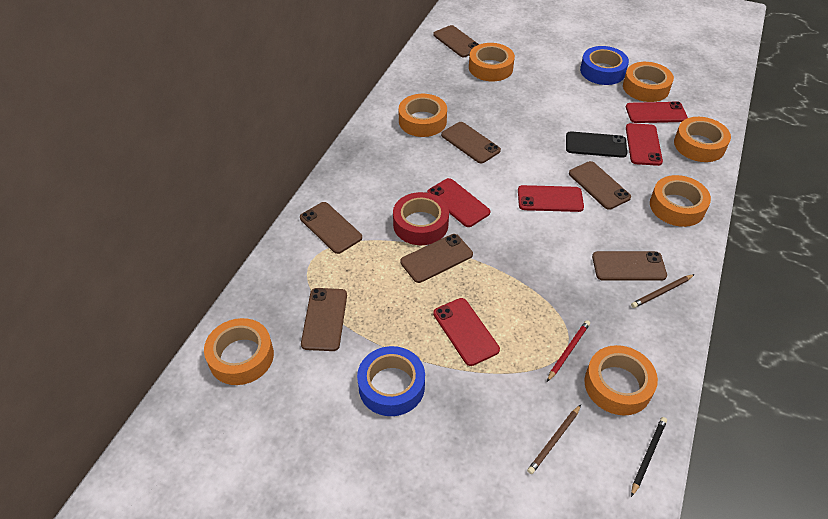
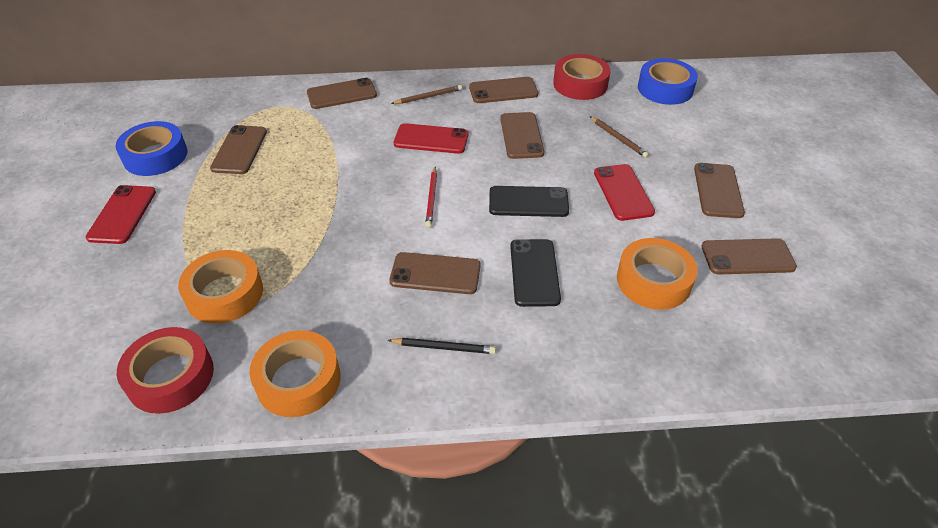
black phone: [566,131,627,158] = 1 -> [489,186,569,217] [510,239,561,307] = 2
orange tape: [204,318,274,385] [398,94,447,137] [469,43,515,81] [584,345,658,415] [623,62,674,102] [650,175,711,227] [674,117,731,162] = 7 -> [178,250,263,324] [249,330,341,417] [617,238,698,310] = 3
red phone: [427,178,490,227] [433,298,500,366] [518,185,584,212] [626,102,688,123] [626,123,663,166] = 5 -> [86,185,156,244] [394,123,469,154] [594,164,655,221] = 3
red tape: [393,192,449,245] = 1 -> [117,327,214,414] [553,54,611,100] = 2

